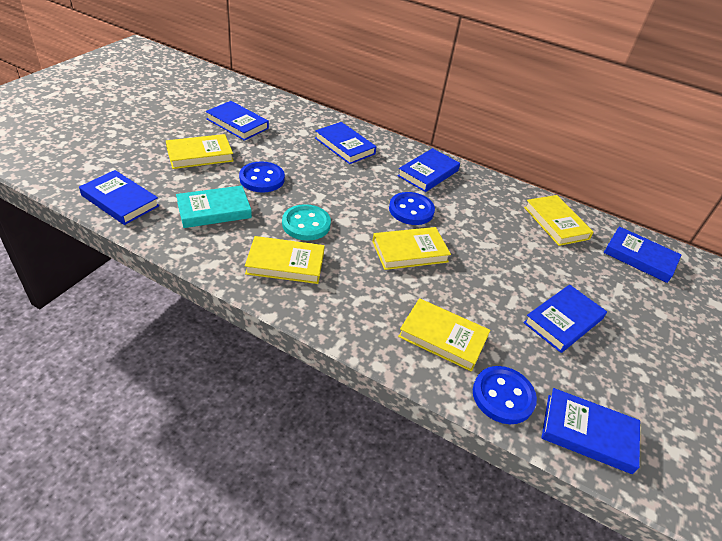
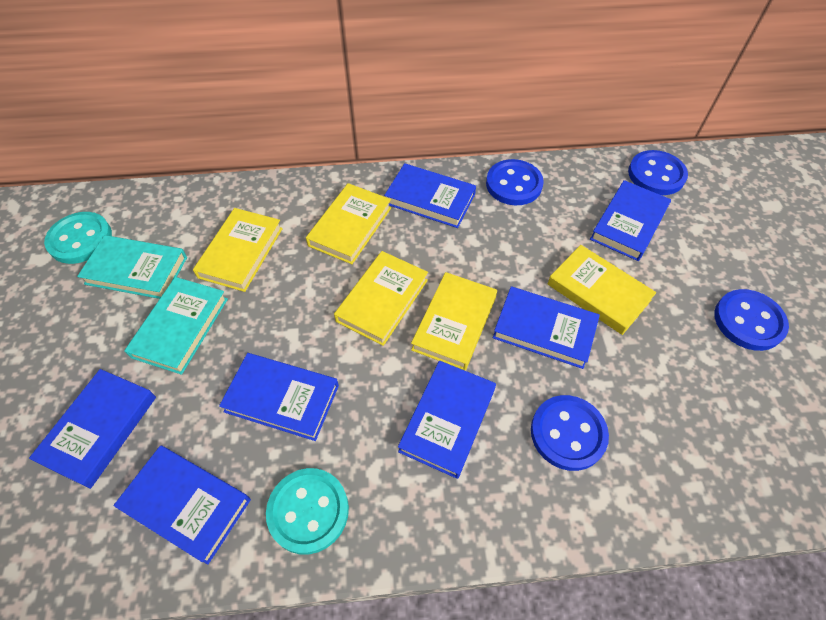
blue button: [239,161,285,193] [389,192,435,225] [473,366,537,424] = 3 -> [486,159,544,205] [531,395,609,471] [628,150,688,195] [714,289,789,351] = 4
turquoise book: [176,186,252,228] = 1 -> [77,235,187,299] [124,277,228,375] = 2
turquoise button: [282,204,331,241] = 1 -> [44,212,112,264] [266,468,349,555] = 2

